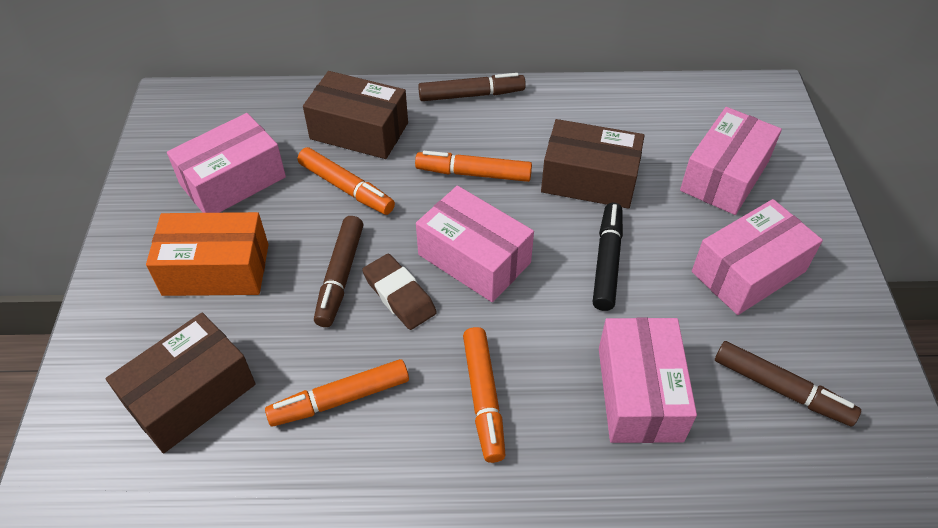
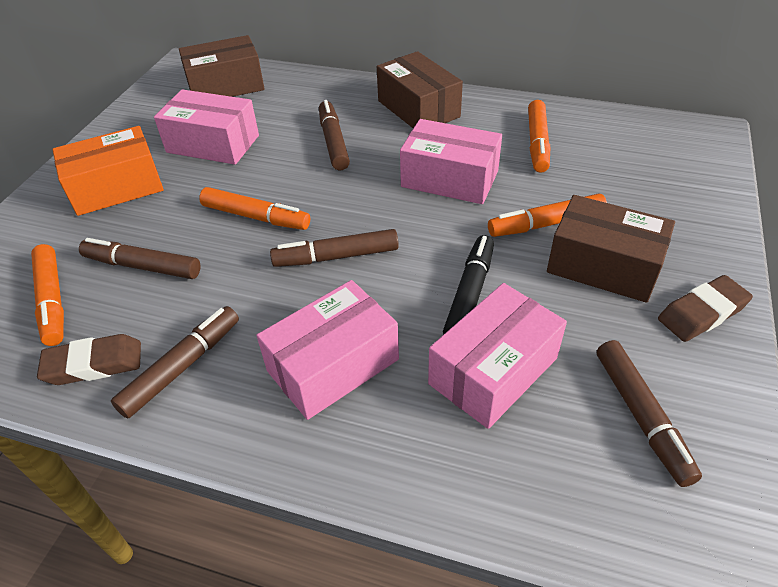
brown eraser: [362,254,437,330] = 1 -> [37,334,141,385] [658,275,753,342] = 2
brown marker: [314,216,363,327] [418,73,526,101] [715,341,861,427] = 3 -> [79,238,201,279] [111,306,239,418] [270,229,399,267] [319,100,350,170] [597,340,702,487] = 5
pink box: [167,113,286,213] [416,186,534,302] [599,317,697,443] [680,107,782,215] [692,199,823,315] = 5 -> [154,89,259,165] [256,280,399,420] [400,119,502,204] [428,283,567,429] = 4

